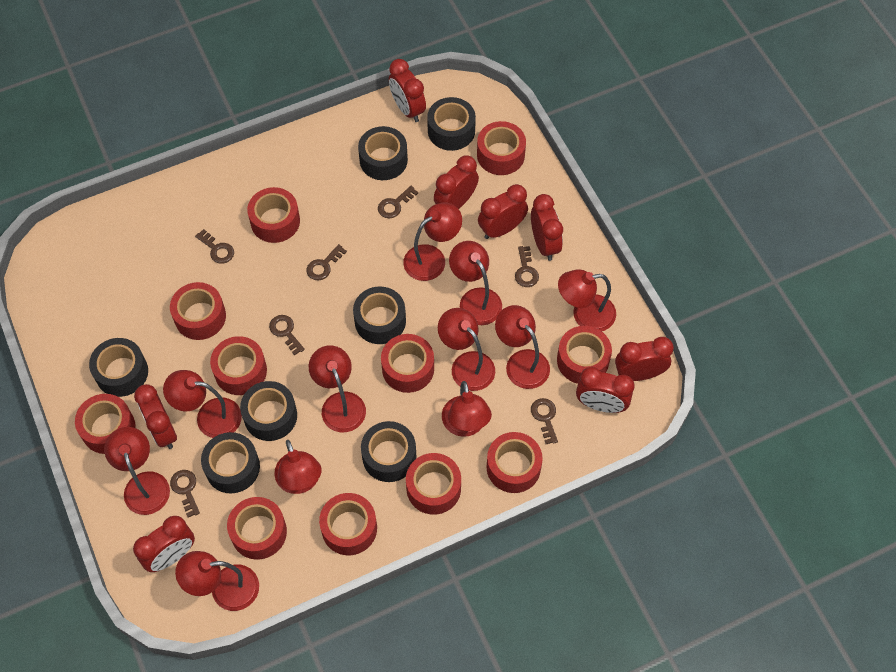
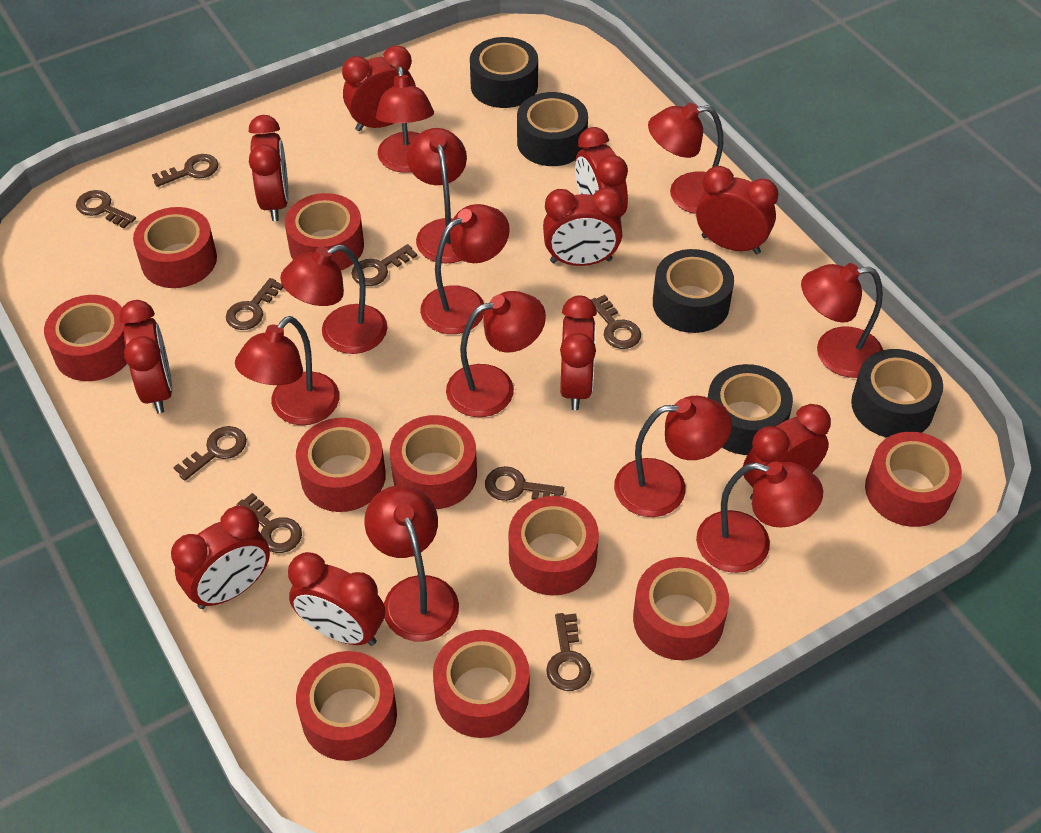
black tape: [89,338,148,397] [201,432,260,493] [240,381,297,441] [353,286,406,344] [358,126,408,180] [361,421,416,482] [427,97,476,151] = 7 -> [470,37,538,108] [517,92,588,166] [653,249,734,333] [708,364,793,455] [851,349,943,438] = 5
brown key: [170,470,200,518] [195,229,234,264] [269,315,305,355] [306,244,347,281] [378,186,418,218] [515,246,539,287] [531,398,558,444] = 7 -> [76,190,136,229] [152,154,219,187] [173,426,247,481] [226,278,283,330] [237,493,302,553] [352,244,417,286] [485,466,564,501] [546,613,591,691] [591,295,641,349] = 9
red clock: [133,516,195,572] [134,384,177,449] [389,59,426,122] [434,155,479,209] [478,184,528,239] [531,194,563,261] [576,367,635,413] [615,337,674,381] = 8 -> [119,300,173,414] [171,506,270,609] [249,115,289,221] [288,552,385,646] [342,45,416,131] [543,187,623,266] [560,295,597,410] [575,127,628,217] [696,166,779,254] [743,404,831,500] = 10
red tape: [75,394,135,454] [170,282,226,340] [210,336,267,395] [227,497,287,560] [247,187,300,243] [319,493,377,555] [381,334,434,393] [406,453,461,515] [477,121,526,175] [487,432,543,493] [557,326,612,384] = 11 -> [44,295,127,381] [133,207,217,288] [285,193,364,270] [296,418,386,512] [296,651,397,761] [390,415,477,509] [433,630,530,738] [509,496,599,596] [633,557,729,660] [865,432,962,527] = 10

